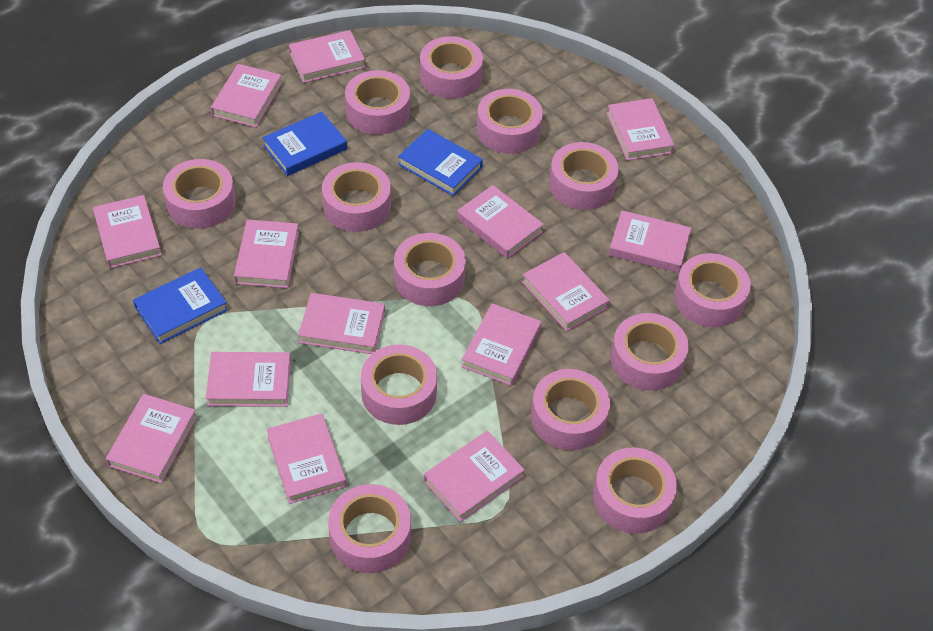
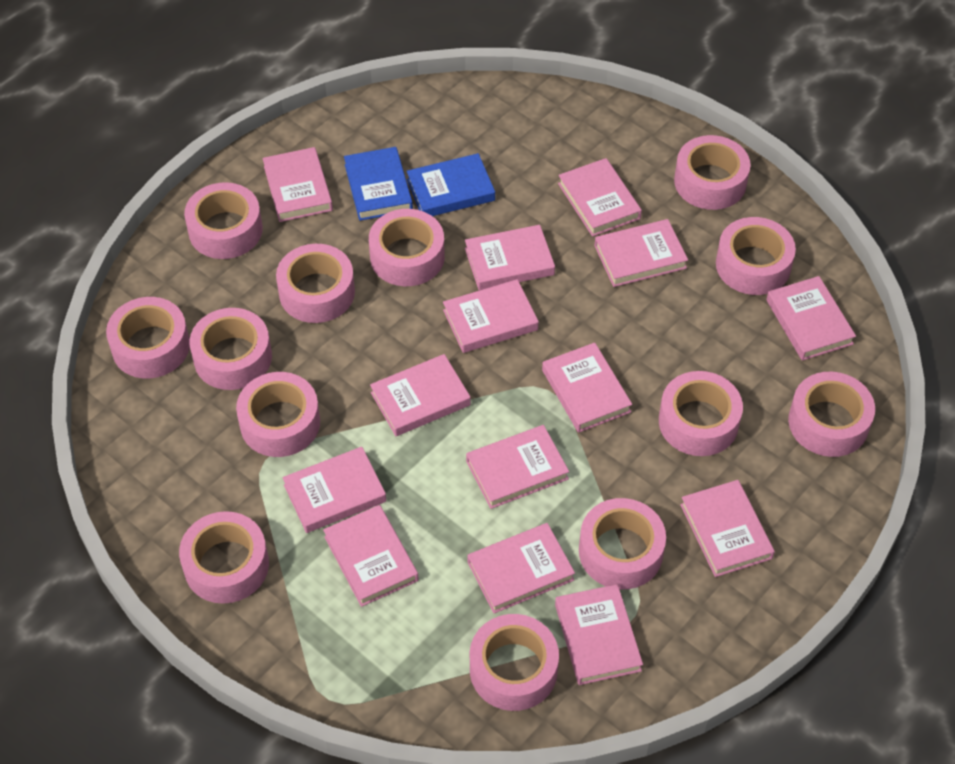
blue book: [133,267,228,344] [262,112,347,176] [398,129,483,196] = 3 -> [344,147,413,221] [407,153,495,216] = 2

